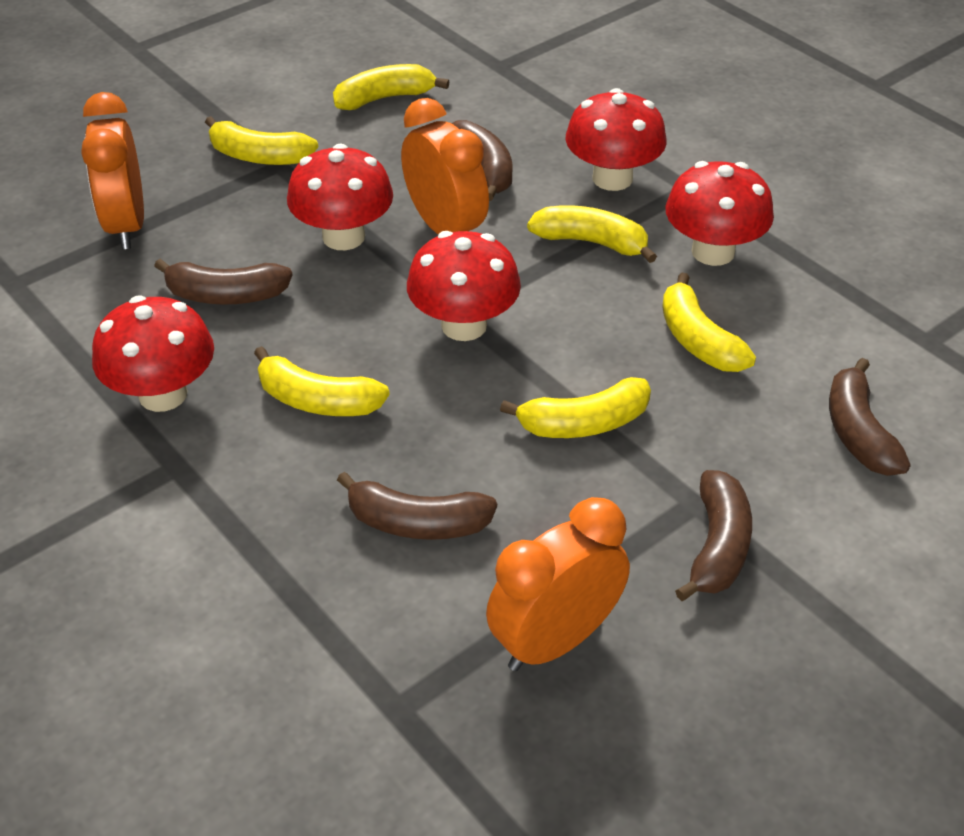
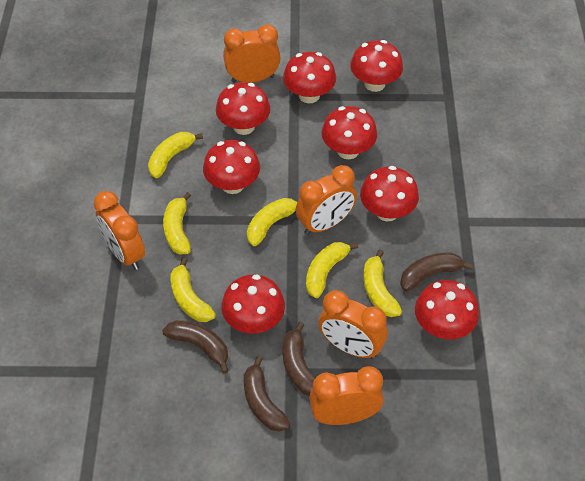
brown banana: [154,259,292,305] [337,472,497,540] [451,120,513,201] [675,470,752,601] [829,358,911,476] = 5 -> [162,320,229,374] [244,356,290,432] [282,322,316,396] [400,253,473,291] = 4
orange clock: [81,92,144,249] [401,98,489,234] [486,497,630,671] = 3 -> [94,191,145,270] [223,24,281,83] [296,165,357,235] [309,366,384,425] [318,290,388,359] = 5
red mushroom: [92,295,214,412] [287,143,393,250] [407,231,521,341] [565,88,667,191] [665,161,774,266] = 5 -> [203,140,260,194] [216,82,270,135] [222,274,285,334] [283,52,336,103] [321,106,377,159] [350,40,403,92] [360,166,419,222] [415,280,479,339] = 8

